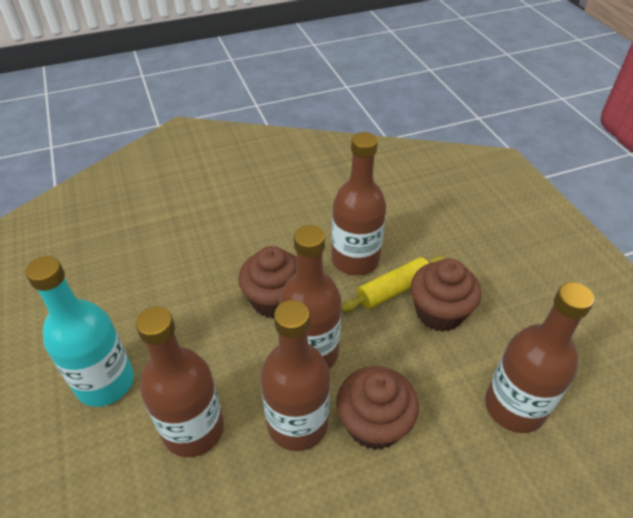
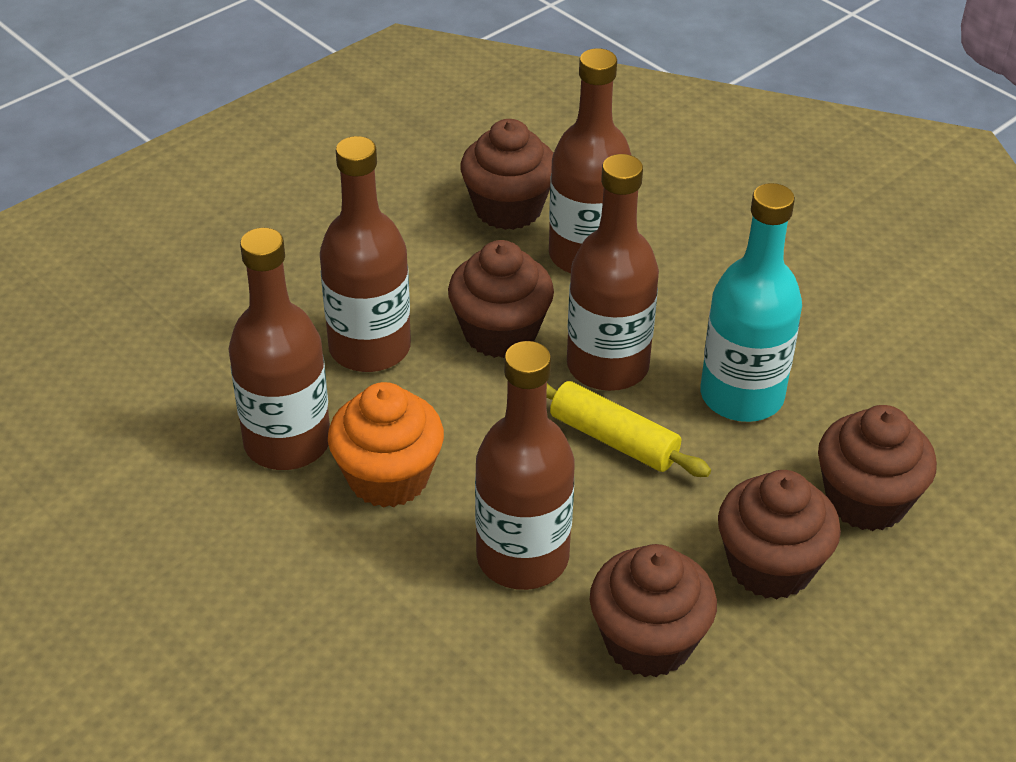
brown cupcake: [238,246,297,319] [336,366,419,450] [411,258,481,332] = 3 -> [448,240,554,358] [460,119,553,230] [590,544,717,677] [718,470,841,599] [818,405,937,531] = 5
orange cupcake: none = 0 -> [328,382,444,508] = 1

